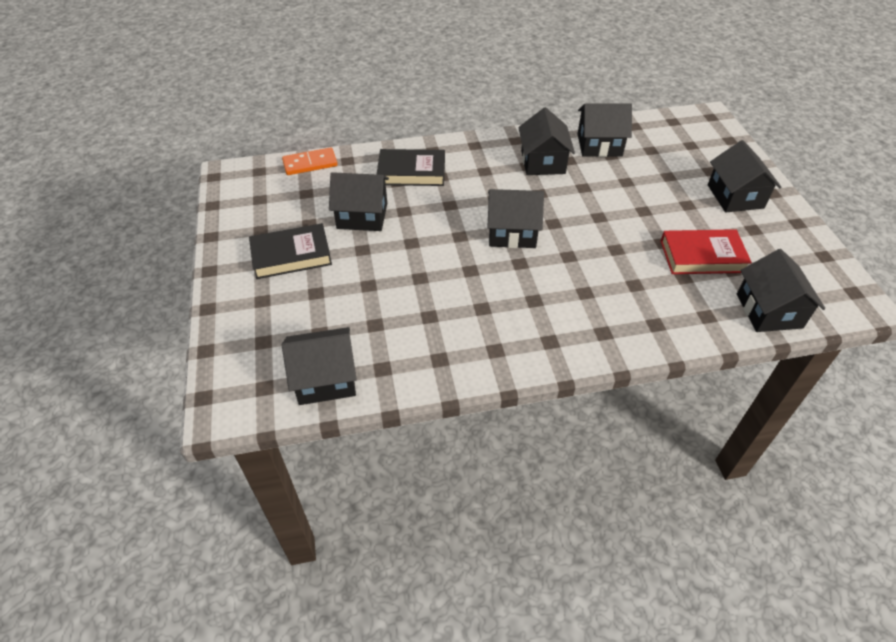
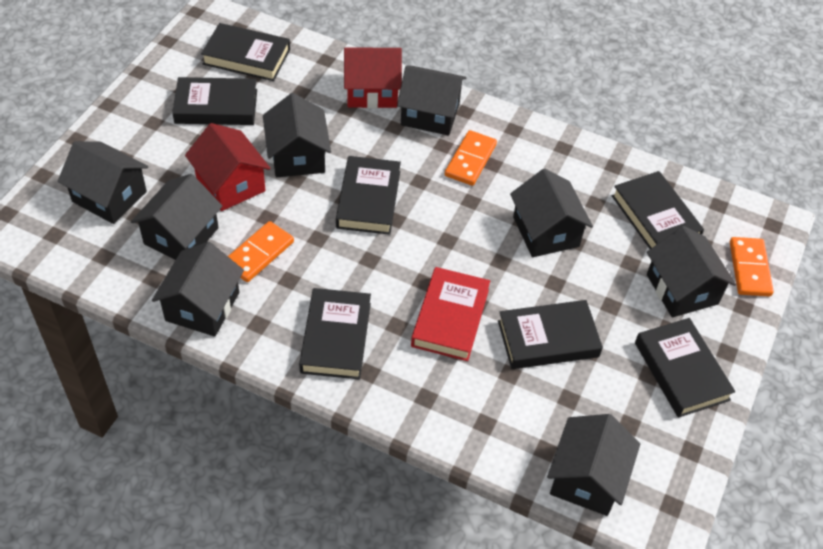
black book: [249,223,332,279] [377,149,445,186] = 2 -> [172,77,257,125] [201,23,290,81] [299,288,371,379] [336,156,401,235] [498,300,603,369] [612,171,704,249] [635,318,735,418] = 7
black house: [282,327,357,405] [329,172,389,231] [487,189,544,248] [518,107,575,175] [578,103,632,157] [708,140,782,212] [737,249,825,332] = 7 -> [58,141,148,224] [131,174,222,260] [152,242,244,337] [263,93,331,177] [397,65,466,136] [510,168,593,257] [547,414,640,516] [647,226,736,317] = 8
orange domino: [282,147,337,175] = 1 -> [228,221,294,282] [445,130,497,186] [730,237,774,297] = 3
red house: none = 0 -> [185,123,271,211] [344,47,402,108] = 2

